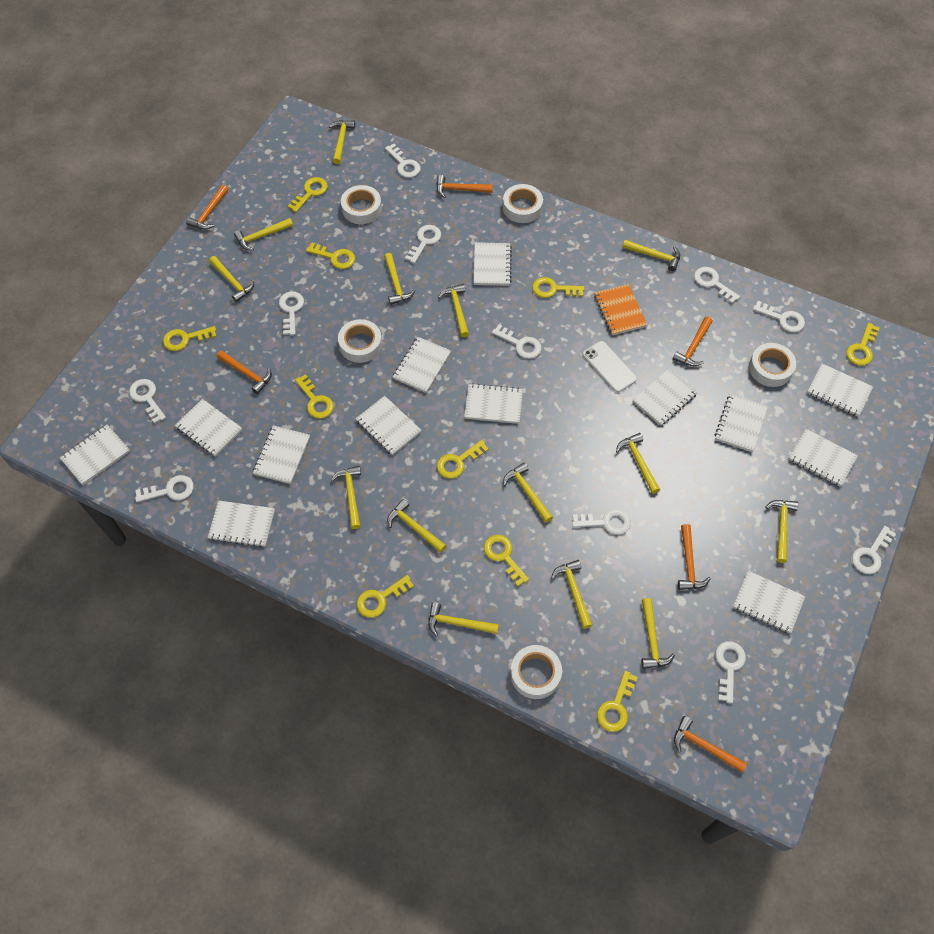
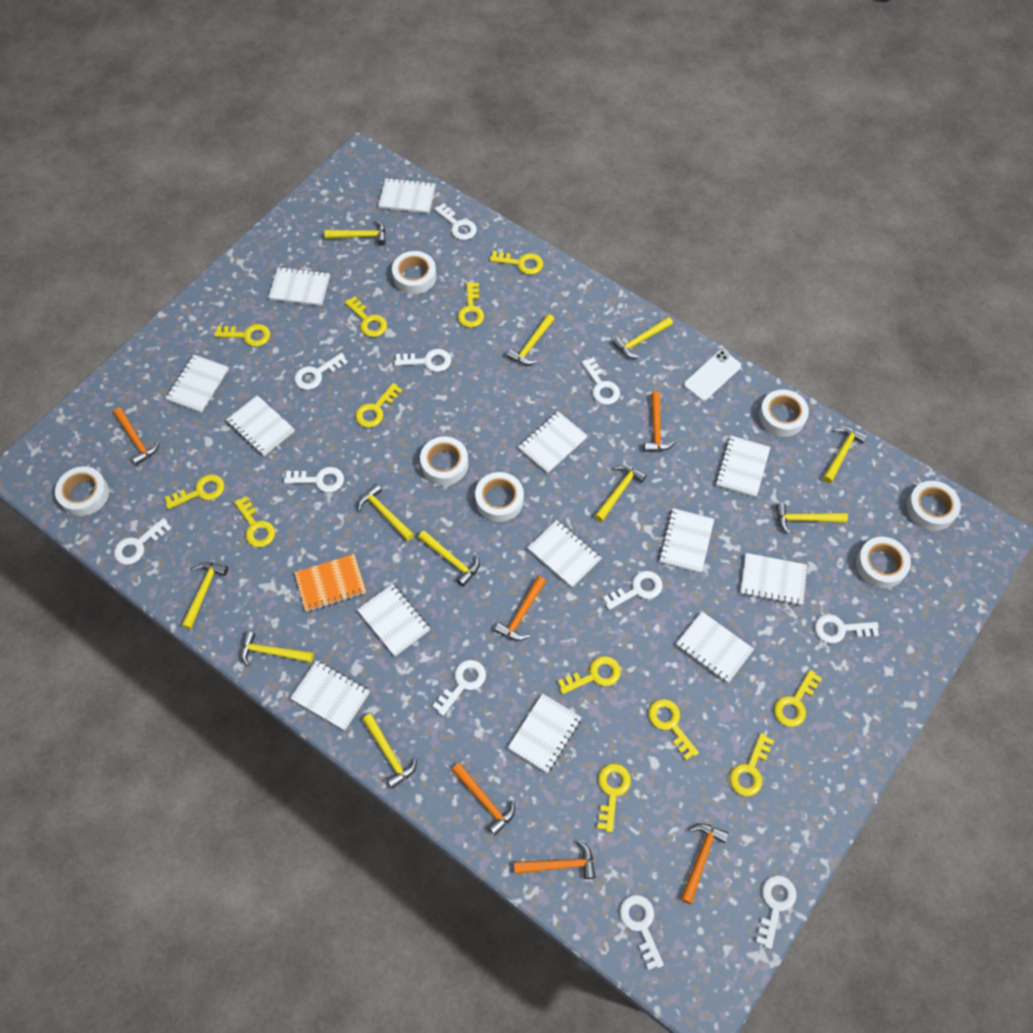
white tape: [338,319,382,363] [341,185,382,224] [503,184,543,223] [510,645,562,699] [749,343,796,387] = 5 -> [55,467,109,516] [392,251,436,294] [420,436,468,485] [475,472,524,522] [759,390,809,437] [856,537,911,588] [906,481,961,531] = 7
yellow hammer: [209,256,254,302] [234,218,293,251] [329,120,355,164] [330,466,361,529] [384,253,415,305] [387,499,447,553] [428,602,499,637] [438,284,469,337] [503,462,553,523] [551,560,593,629] [616,433,660,494] [622,240,680,271] [641,598,675,669] [765,500,799,563] = 14 -> [182,562,228,629] [240,631,314,667] [325,220,386,245] [358,484,414,541] [362,714,417,789] [418,531,480,587] [507,314,554,365] [595,465,647,522] [612,317,673,358] [776,503,848,534] [823,427,867,483] = 11
yellow key: [163,326,217,351] [288,177,328,212] [295,374,334,419] [306,242,355,269] [357,575,414,618] [437,440,489,479] [484,535,529,586] [532,277,585,298] [597,671,638,732] [846,323,879,366] = 10 -> [165,474,224,509] [214,324,270,347] [234,496,275,547] [345,296,387,337] [355,383,403,428] [458,282,484,328] [490,251,543,275] [558,656,621,694] [597,764,631,833] [648,699,699,760] [730,733,774,796] [774,670,822,727] = 12

